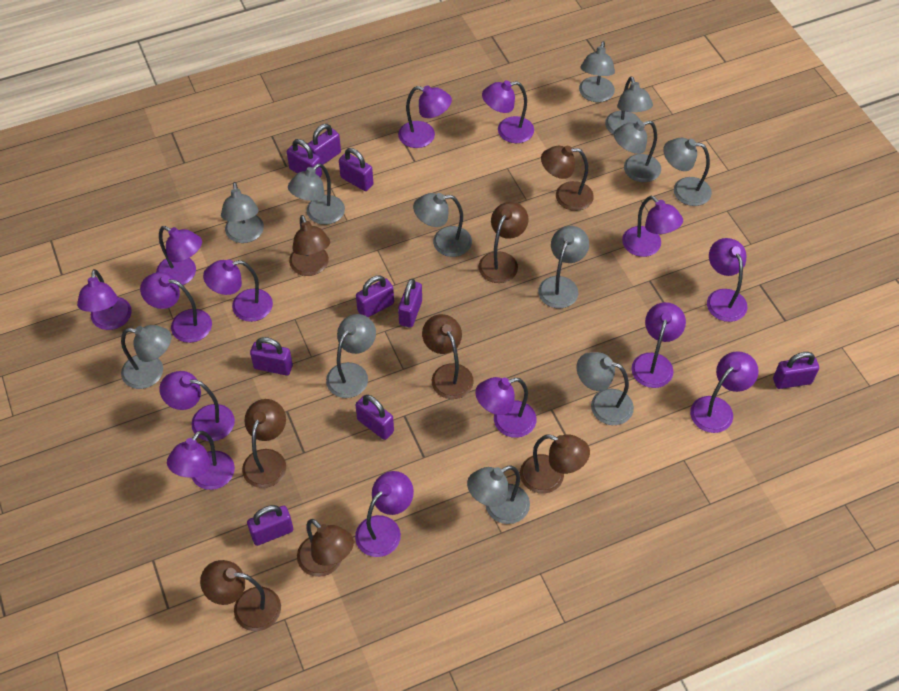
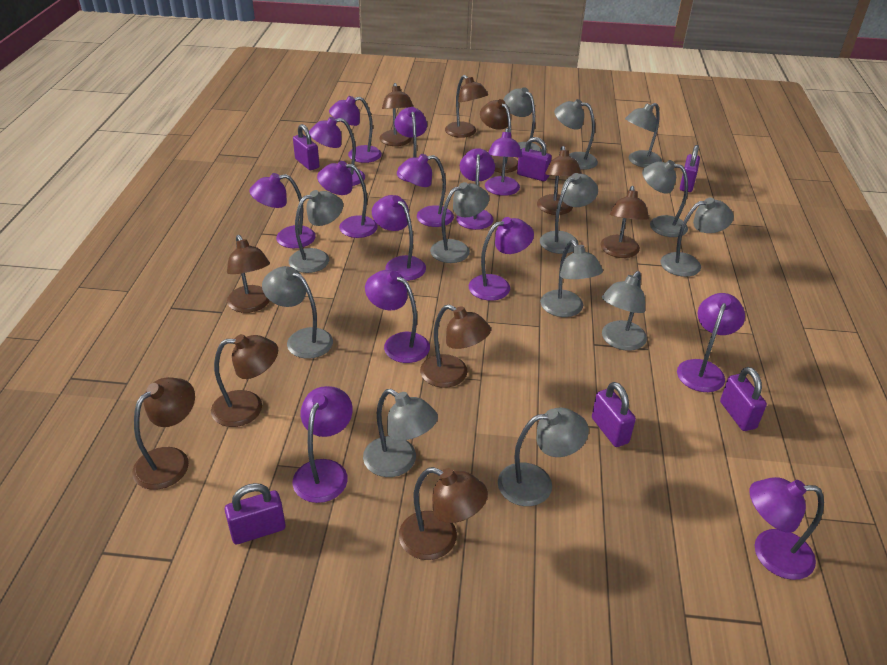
brown lamp: [200,560,281,631] [242,399,286,488] [289,215,330,276] [297,519,354,577] [422,314,474,399] [478,202,529,283] [520,434,590,494] [541,146,594,211] = 8 -> [132,377,195,490] [211,334,278,427] [227,235,270,313] [380,83,414,146] [399,467,488,560] [420,304,491,388] [445,75,488,138] [480,99,518,173] [537,146,582,215] [600,186,649,258] = 10
grey lamp: [121,325,171,389] [221,182,264,243] [288,163,345,225] [326,314,376,398] [413,193,472,257] [467,465,530,524] [538,226,589,308] [577,352,634,425] [579,41,615,102] [605,76,653,134] [613,120,661,182] [663,138,712,206] = 12 -> [262,266,333,359] [289,190,343,273] [363,389,438,477] [430,182,489,263] [498,408,589,506] [503,87,542,152] [540,173,598,254] [540,240,603,317] [554,99,598,170] [602,271,647,351] [625,103,662,168] [642,160,688,237] [661,198,734,277] = 13
purple padlock: [247,505,293,546] [250,337,293,375] [287,139,322,177] [308,124,341,165] [339,148,373,191] [355,395,394,440] [356,275,394,317] [398,279,422,328] [773,352,819,389] = 9 -> [225,483,286,544] [293,124,319,170] [517,137,552,181] [592,382,636,447] [680,145,700,192] [720,367,767,431] = 6

